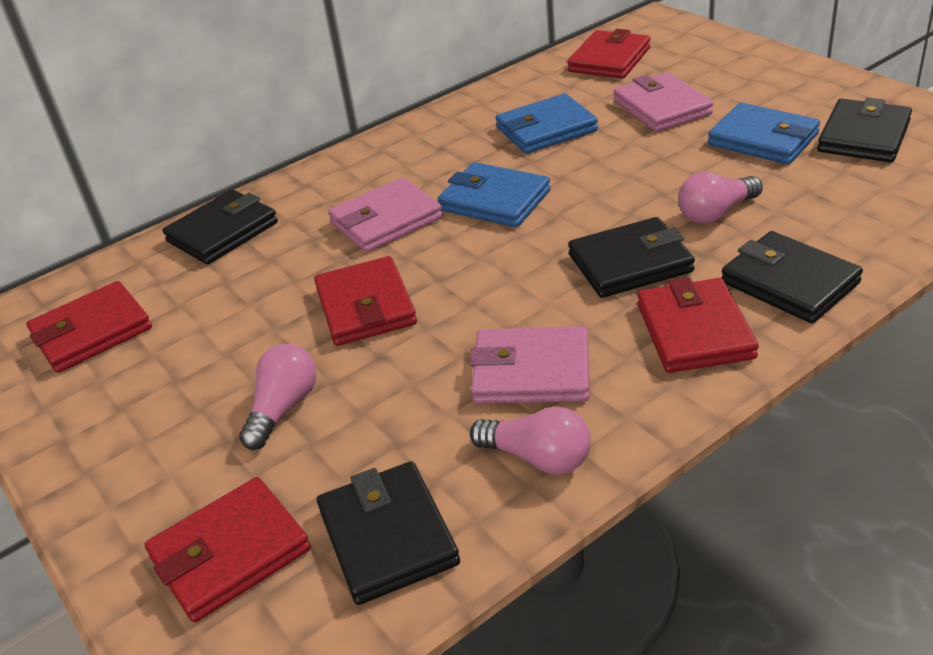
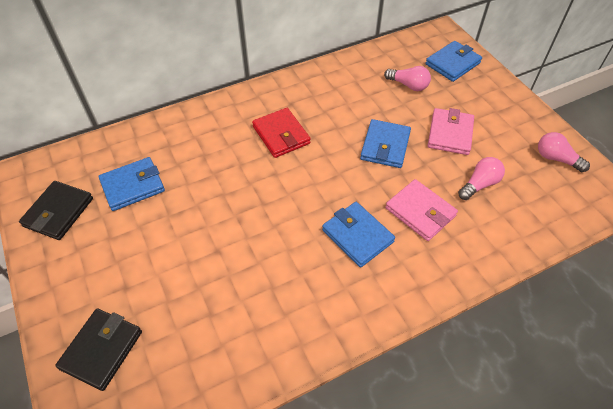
black wallet: [163,189,278,264] [317,461,460,605] [568,217,695,298] [721,231,863,323] [817,98,912,162] = 5 -> [19,181,93,240] [55,309,142,391] = 2
blue wallet: [438,162,551,227] [496,94,598,154] [708,103,820,164] = 3 -> [99,157,165,211] [322,202,395,267] [360,119,411,168] [425,41,482,82] = 4
pink wallet: [328,177,443,252] [469,326,590,404] [614,72,713,132] = 3 -> [386,179,458,241] [428,108,474,155] = 2
red wallet: [26,281,152,373] [145,477,311,623] [314,256,417,346] [567,29,651,79] [637,277,759,373] = 5 -> [252,108,311,158] = 1

